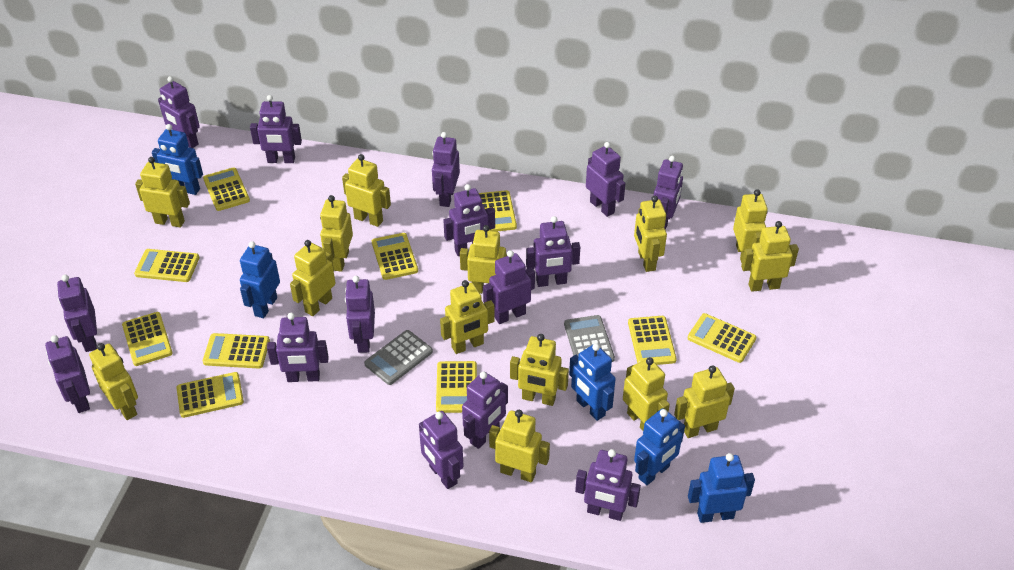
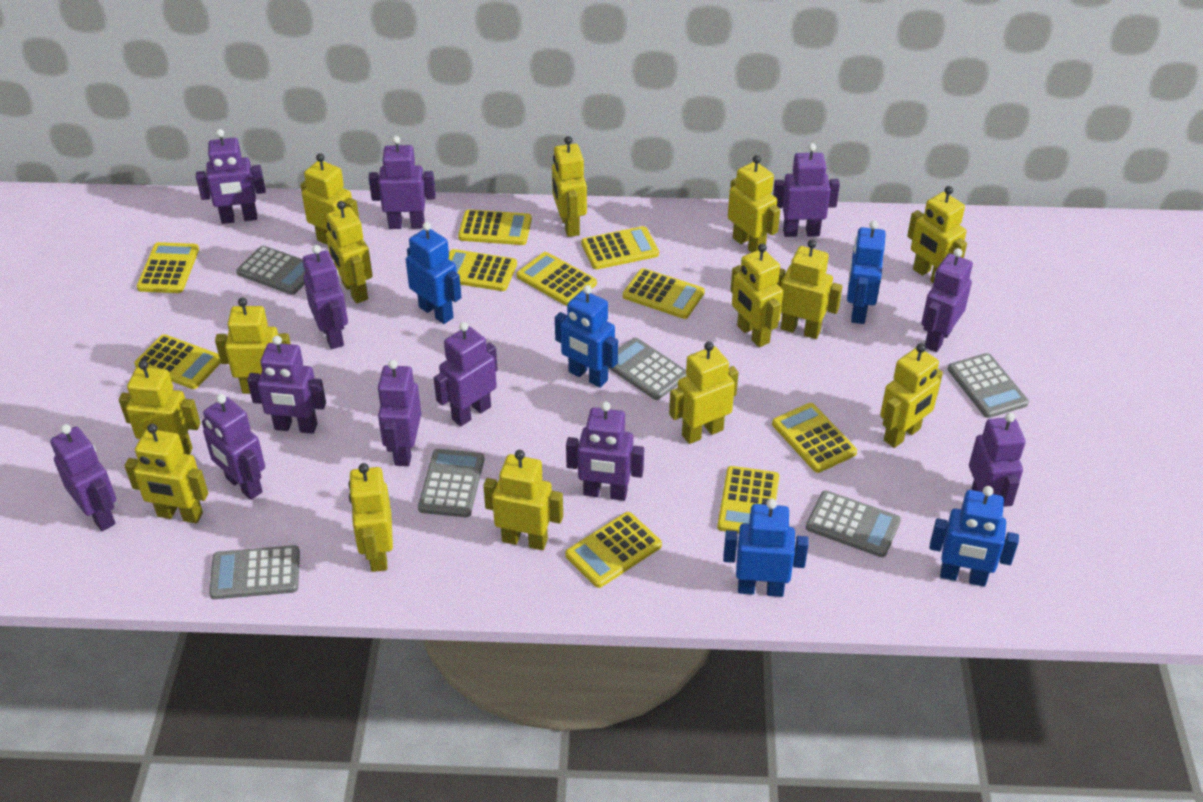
grey calculator: [364,330,433,385] [564,315,615,362] = 2 -> [209,545,300,599] [236,246,305,295] [418,449,484,517] [608,338,687,400] [806,491,901,557] [948,353,1029,418] = 6
purple robot: [45,335,90,413] [57,275,97,352] [158,76,200,148] [250,95,302,163] [267,313,329,382] [345,276,375,353] [419,411,463,489] [432,132,460,207] [443,184,495,256] [462,371,508,449] [483,250,535,324] [526,216,580,287] [575,449,641,521] [586,142,626,217] [653,156,683,230] = 15 -> [50,424,116,531] [196,129,266,224] [202,394,265,500] [247,336,326,434] [303,245,348,349] [369,136,436,229] [377,360,421,466] [434,322,498,426] [566,402,644,501] [773,143,840,237] [921,248,973,352] [969,412,1025,507] = 12

